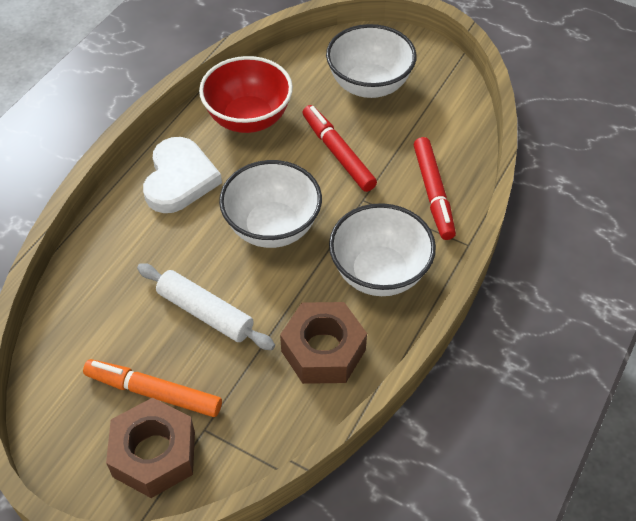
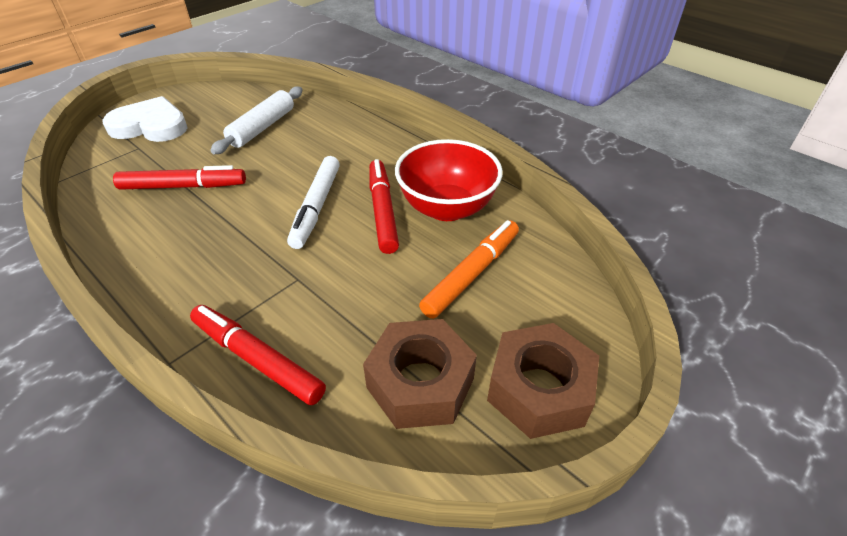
red marker: [302,105,377,192] [414,137,456,240] = 2 -> [113,165,246,190] [190,305,326,405] [369,159,399,254] = 3
white bowl: [219,160,322,248] [326,24,417,98] [329,203,436,296] = 3 -> none = 0
white marker: none = 0 -> [287,156,340,249] = 1

